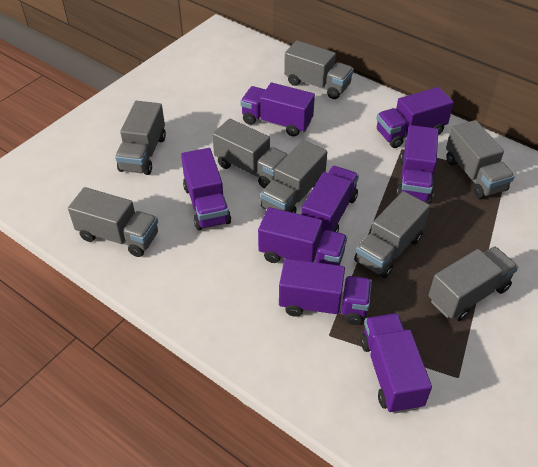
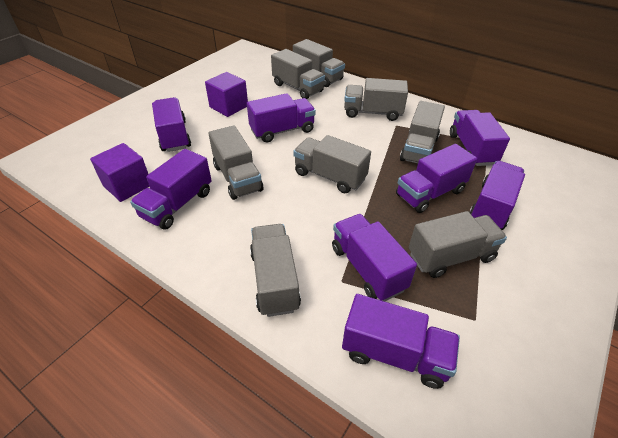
purple cube: none = 0 -> [90,143,150,202] [205,72,248,117] = 2

